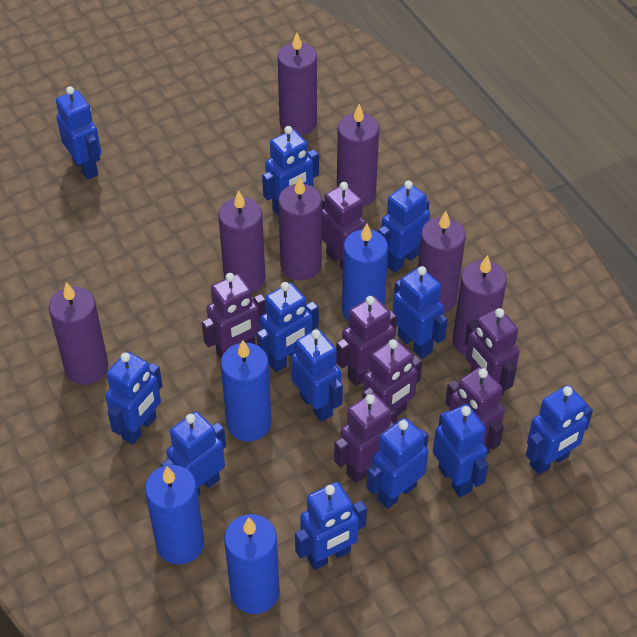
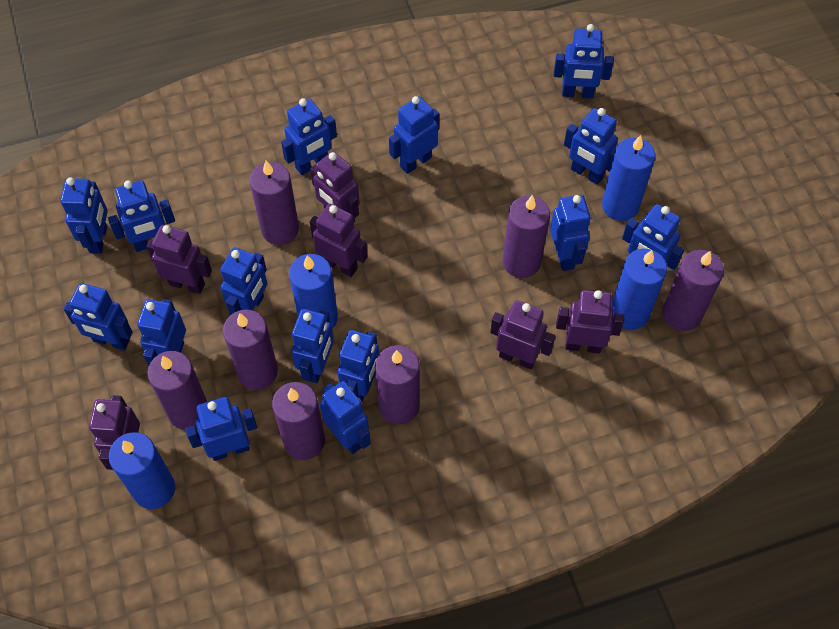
blue robot: [56,86,101,180] [105,352,163,444] [160,411,226,496] [257,282,319,372] [262,126,319,216] [291,329,343,422] [295,482,367,570] [366,418,429,509] [378,181,430,273] [393,266,448,359] [433,404,488,497] [526,385,593,475] = 12 -> [60,177,108,254] [63,283,133,350] [108,181,175,252] [137,299,186,366] [185,397,257,461] [220,247,267,315] [281,98,337,175] [291,309,334,383] [320,381,371,454] [337,330,379,403] [389,96,439,174] [550,195,591,271] [554,24,614,98] [564,108,618,185] [622,204,684,270] = 15
purple robot: [202,273,266,359] [322,182,366,270] [334,393,398,483] [336,296,397,386] [362,339,422,416] [445,367,505,454] [464,308,520,396] = 7 -> [89,395,140,470] [146,225,212,294] [310,151,360,222] [310,204,368,277] [490,300,555,369] [556,290,624,353] = 6

